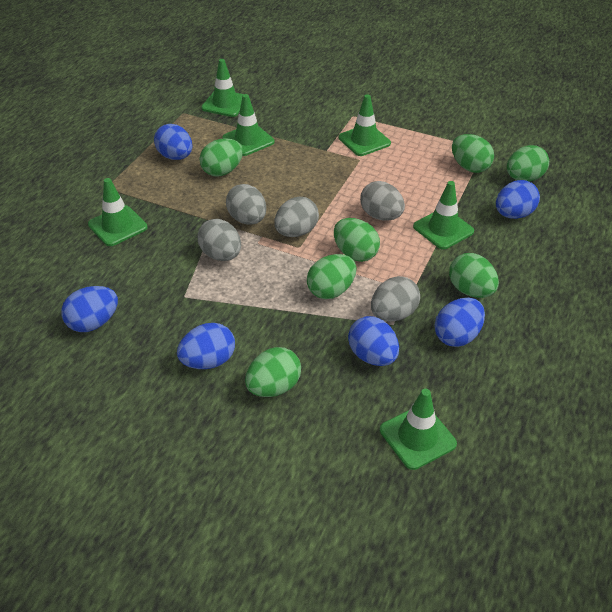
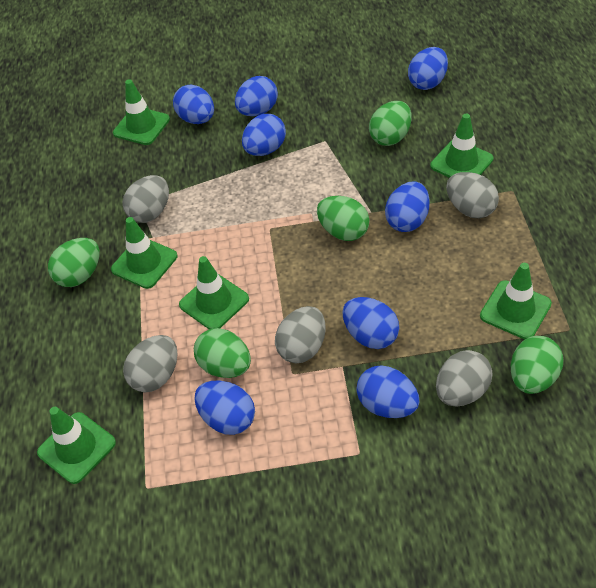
blue egg: [61,286,118,332] [154,124,193,160] [177,323,235,369] [348,316,399,366] [435,298,485,347] [496,180,540,219] = 6 -> [173,85,214,124] [194,381,255,435] [235,76,278,116] [242,114,286,156] [342,297,399,349] [356,365,419,418] [385,181,429,232] [408,47,448,90] = 8
green egg: [199,138,243,176] [245,347,301,397] [307,254,356,299] [334,218,380,262] [449,253,499,298] [452,134,494,173] [507,145,549,181] = 7 -> [48,238,100,287] [194,328,251,378] [317,196,369,241] [369,101,412,146] [511,336,564,394] = 5

